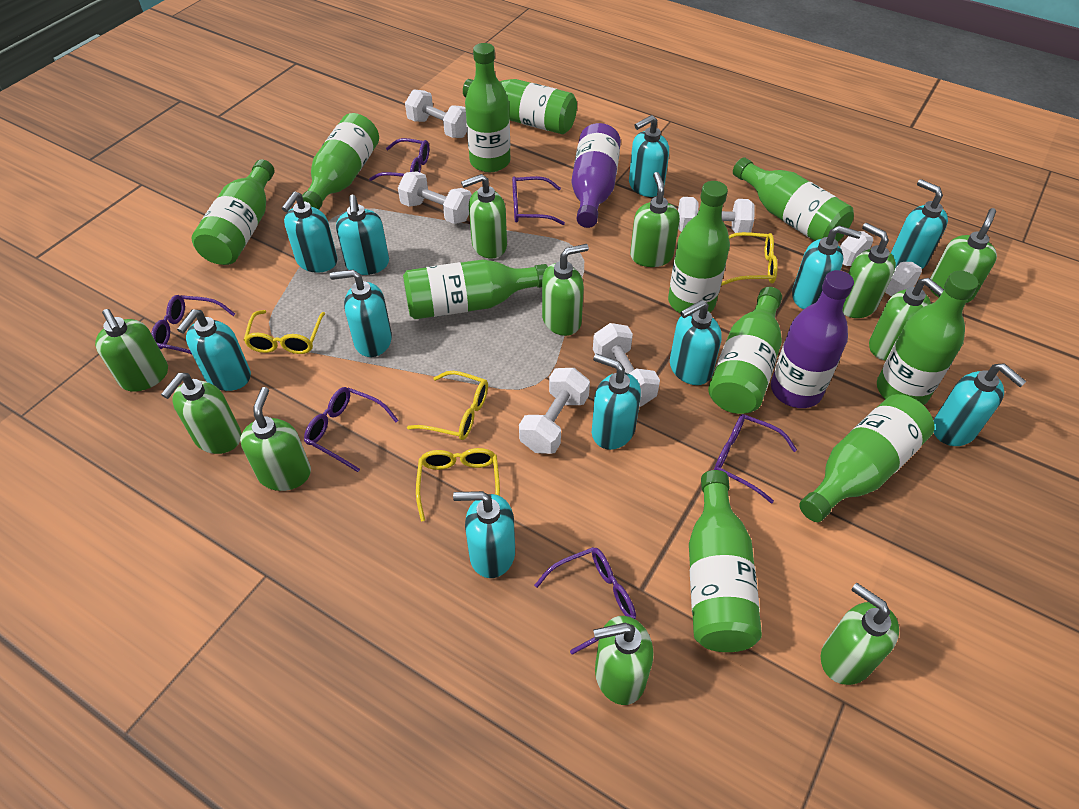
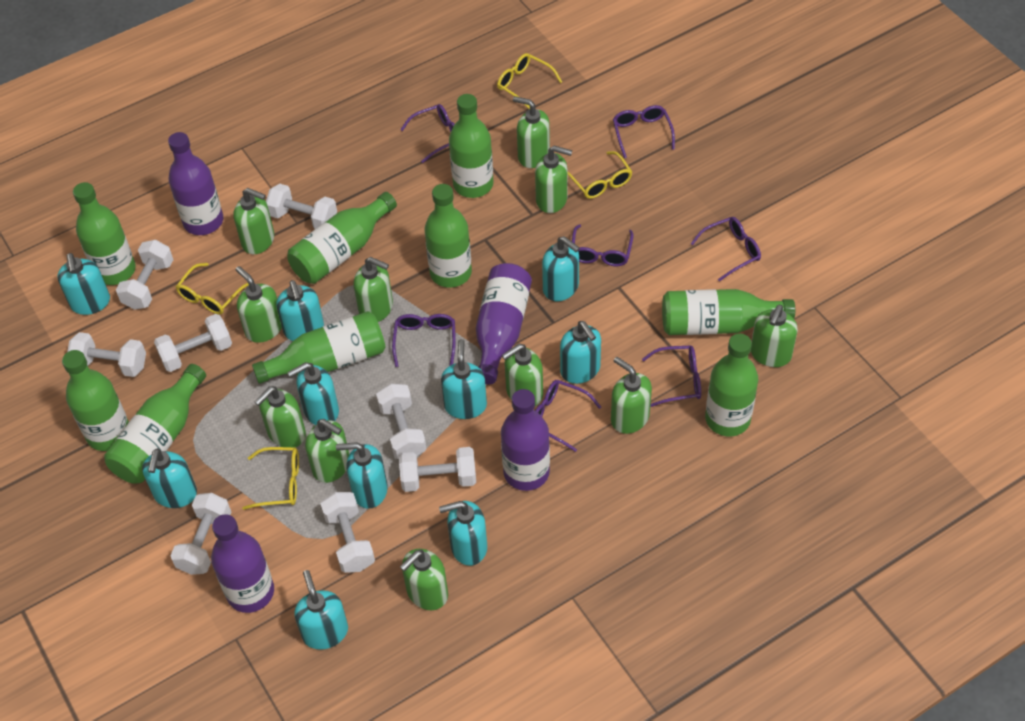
green bottle: [191,159,275,265] [302,113,379,209] [403,259,548,319] [463,79,577,134] [465,43,510,172] [668,181,730,313] [689,470,762,652] [708,287,782,414] [733,157,854,242] [799,394,935,522] [877,271,978,405] = 11 -> [62,350,129,451] [73,182,136,285] [104,364,206,484] [252,311,385,384] [287,192,397,284] [424,184,472,288] [449,94,493,198] [662,289,795,335] [705,334,758,436] = 9
purple bottle: [572,123,621,228] [771,270,854,408] = 2 -> [168,132,223,235] [211,514,274,613] [476,263,532,384] [501,389,550,491] = 4
purple glasses: [151,295,235,354] [304,387,398,472] [369,138,429,181] [512,176,565,225] [534,547,636,655] [714,414,797,503] = 6 -> [392,314,456,367] [400,104,455,163] [535,380,601,452] [572,224,634,266] [613,105,675,158] [642,346,701,407] [691,217,761,282] = 7
turquoise soap dispenser: [177,309,251,391] [282,192,338,273] [330,270,392,357] [336,195,389,275] [453,491,515,578] [592,353,641,450] [629,115,669,197] [670,300,722,385] [792,226,861,310] [891,179,948,269] [933,363,1027,446] = 11 -> [57,253,110,315] [142,448,197,508] [276,280,324,341] [287,362,339,425] [294,570,348,650] [336,442,388,509] [439,501,487,566] [441,339,487,419] [542,236,580,301] [560,321,601,384] = 10
white dumbbell: [398,171,472,224] [405,90,467,138] [519,368,590,454] [593,323,660,407] [678,197,755,233] [840,231,922,297] = 6 -> [67,332,146,377] [116,240,173,310] [154,314,232,372] [170,493,231,575] [266,184,337,229] [320,492,375,573] [376,383,426,459] [399,447,476,492] = 8

